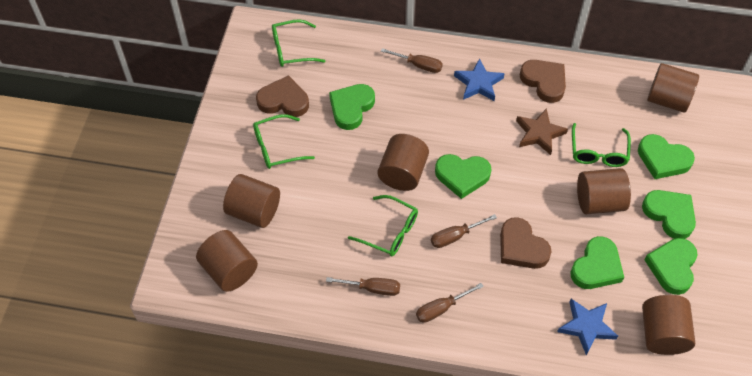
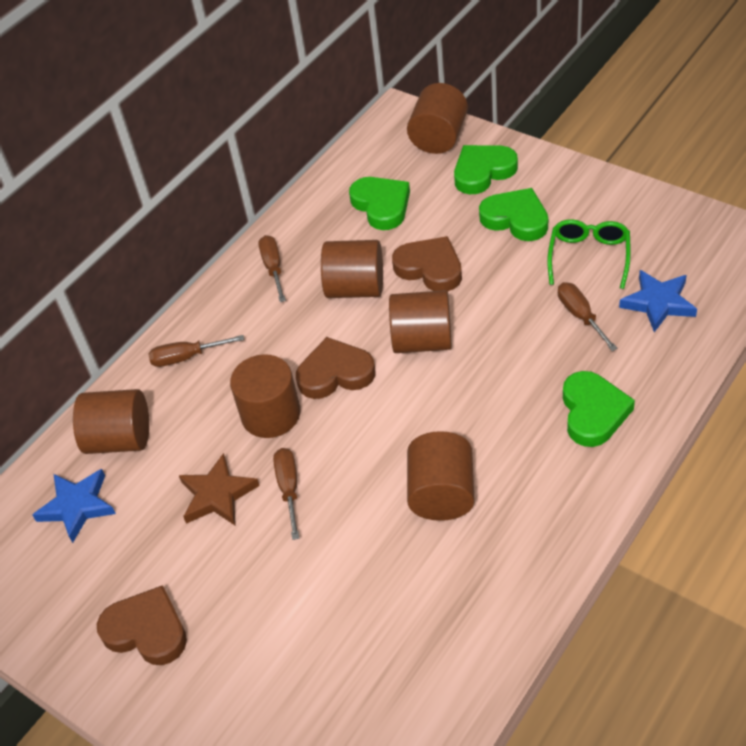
green glasses: [253,114,315,169] [272,19,325,67] [348,195,418,256] [572,123,631,167] = 4 -> [547,219,631,289] = 1
green heart: [329,84,375,130] [435,154,492,199] [570,236,624,289] [638,134,695,179] [642,190,696,239] [644,238,698,295] = 6 -> [349,177,410,230] [454,145,518,194] [479,188,548,241] [563,371,635,447] = 4

